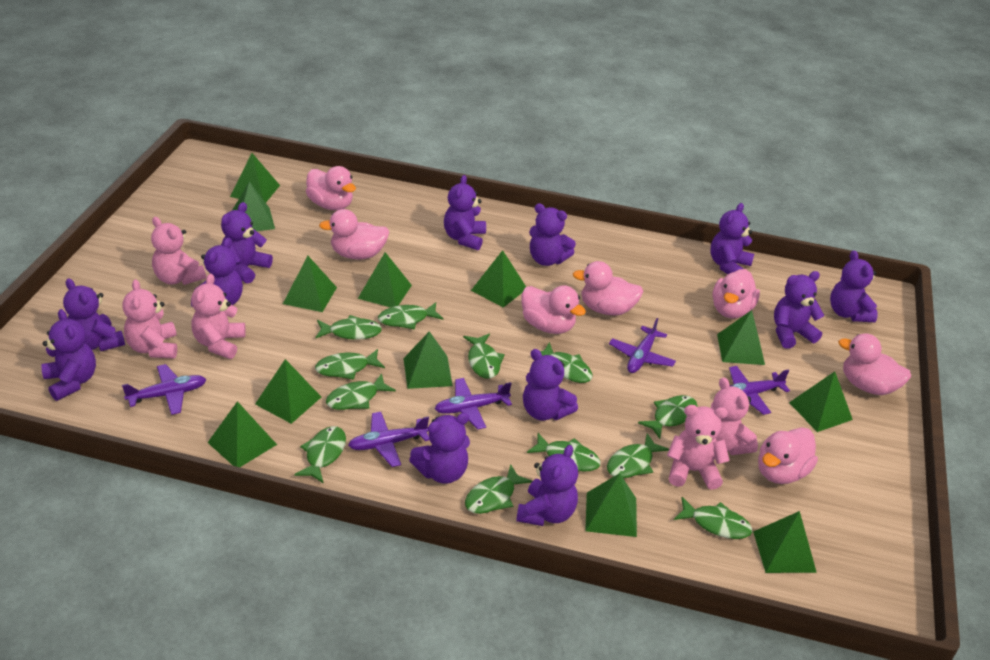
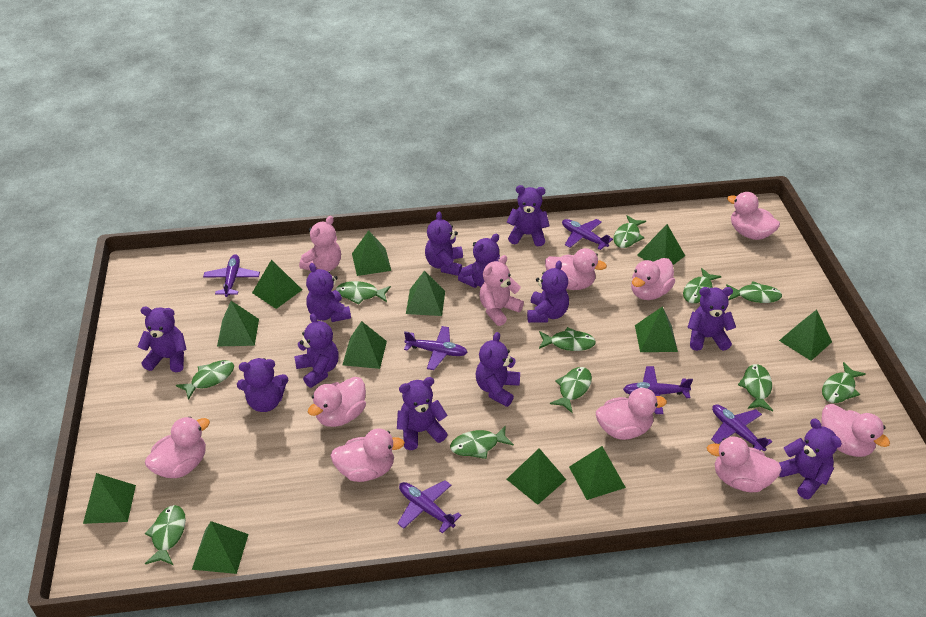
green fish: [294,426,346,484] [315,315,382,340] [315,349,385,380] [326,373,396,410] [378,302,443,329] [463,334,505,379] [465,464,532,514] [527,433,601,472] [540,342,592,383] [607,433,669,478] [638,395,697,439] [674,497,752,539] = 12 -> [145,505,186,565] [176,360,234,400] [336,281,391,305] [450,425,514,459] [539,327,596,351] [550,367,592,413] [613,215,646,248] [683,268,722,303] [726,281,782,303] [738,364,773,411] [822,362,866,403] = 11
pink duck: [306,166,356,210] [319,209,390,260] [522,285,586,334] [573,261,644,316] [712,269,760,318] [758,427,818,484] [838,333,911,395] = 7 -> [145,417,210,478] [308,377,366,427] [330,429,405,482] [545,248,607,290] [596,388,667,440] [631,258,675,300] [707,436,782,492] [727,192,780,240] [821,404,890,457] = 9
pink teddy bear: [122,279,177,359] [151,217,206,285] [191,274,246,359] [667,405,730,490] [711,377,758,455] = 5 -> [299,216,341,271] [480,255,524,326] = 2
purple plane: [122,364,206,415] [348,412,430,467] [435,378,512,429] [609,318,676,373] [729,366,790,415] = 5 -> [203,255,260,297] [397,480,462,534] [404,326,468,370] [562,219,613,250] [623,366,693,414] [711,404,772,451] = 6

